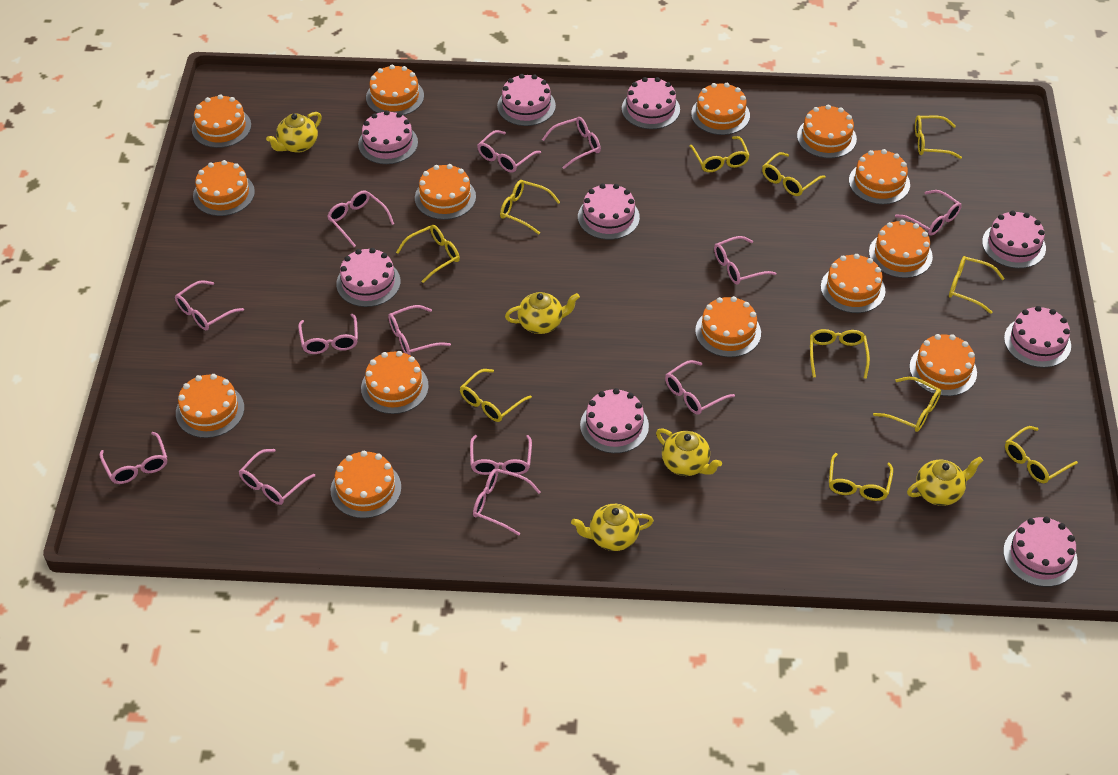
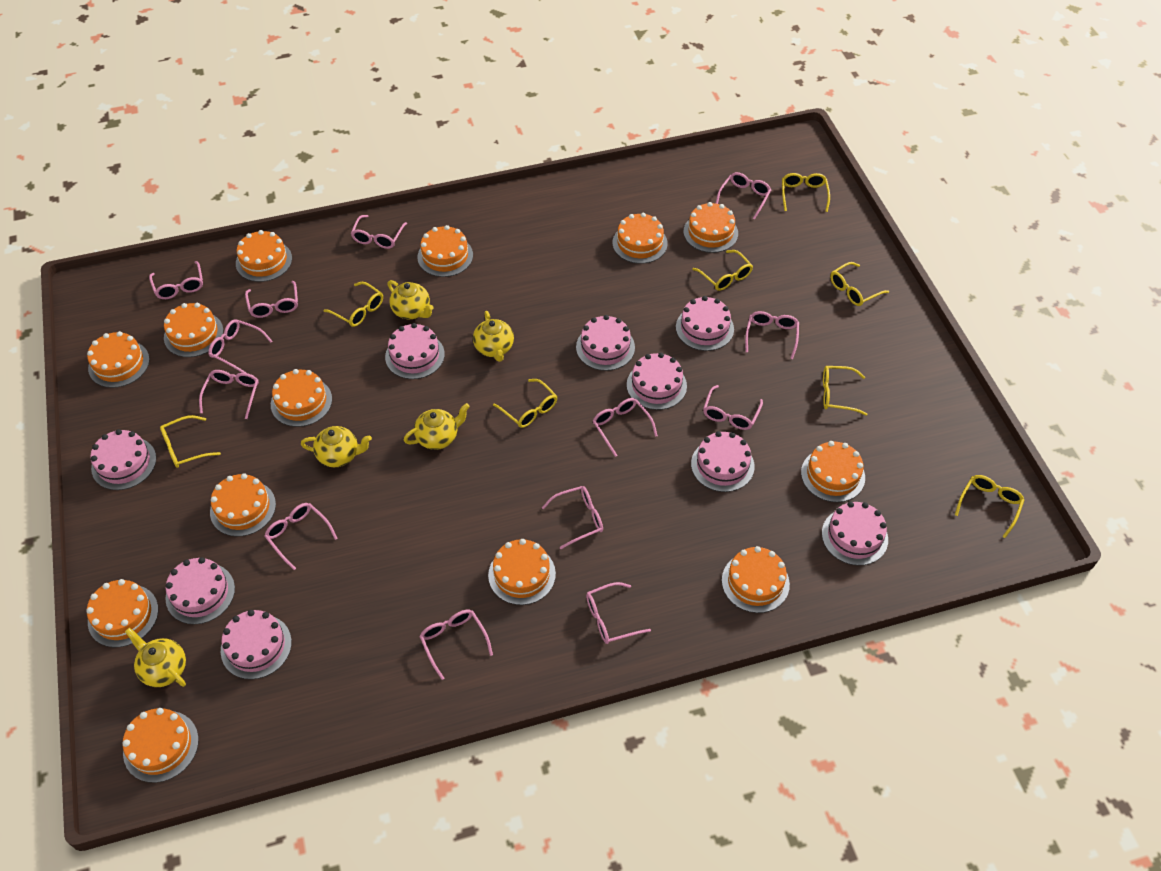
orange cake: [176,374,244,438] [192,94,251,148] [193,160,255,216] [331,451,401,518] [361,351,429,414] [366,65,424,115] [415,164,476,220] [691,83,750,135] [695,296,761,357] [797,105,857,158] [821,254,885,313] [849,149,910,204] [869,220,933,278] [909,334,977,396] = 14 -> [86,579,158,647] [87,331,150,388] [122,708,199,783] [164,303,223,357] [210,473,276,536] [236,230,292,282] [271,369,332,427] [417,225,473,277] [488,539,556,605] [613,213,668,264] [684,202,738,253] [722,546,790,613] [801,441,865,502] = 13
yellow glasses: [396,225,460,283] [460,369,532,422] [500,180,560,234] [689,136,750,172] [762,152,826,196] [810,329,870,379] [829,453,893,501] [873,377,941,432] [915,115,962,159] [949,256,1005,314] [1005,426,1078,483] = 11 -> [160,415,221,468] [324,282,383,327] [493,379,557,428] [692,250,753,291] [782,173,830,212] [823,366,867,416] [830,262,889,306] [955,475,1025,538] = 8

